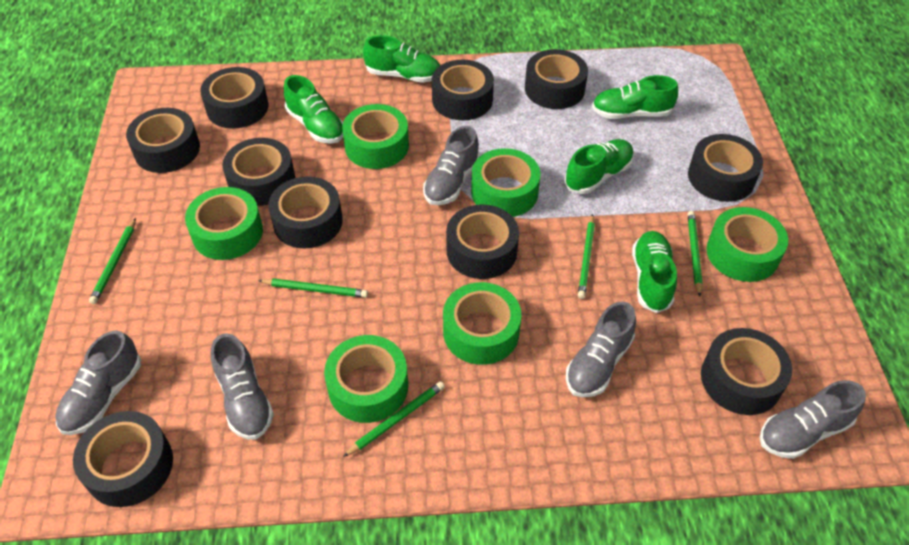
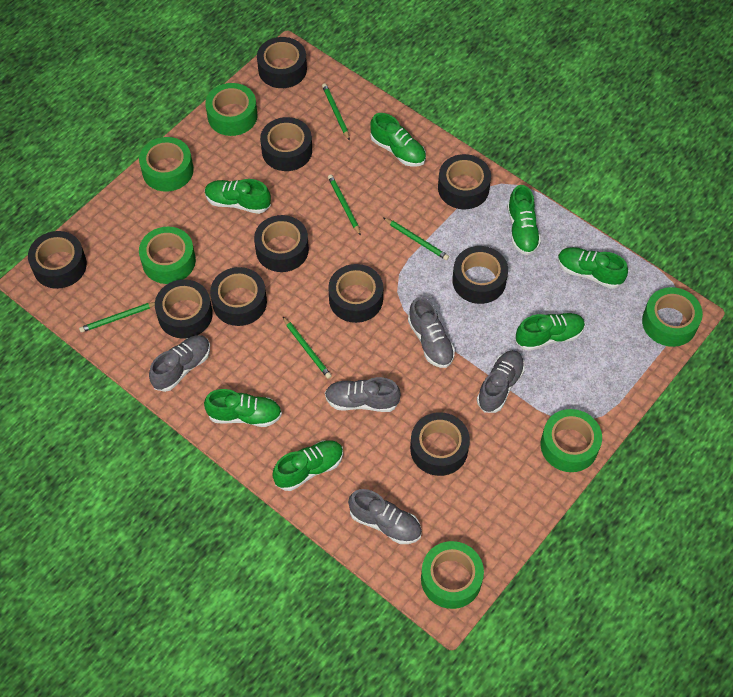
green shoe: [284,75,343,144] [363,35,440,83] [564,139,634,194] [592,75,678,119] [632,231,677,313] = 5 -> [204,389,282,427] [205,179,271,214] [272,440,343,491] [370,113,426,167] [507,185,541,255] [516,313,585,351] [558,247,628,289] = 7

